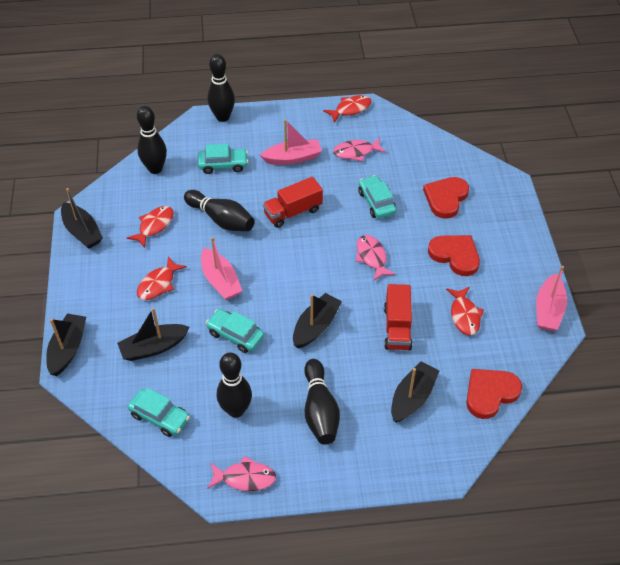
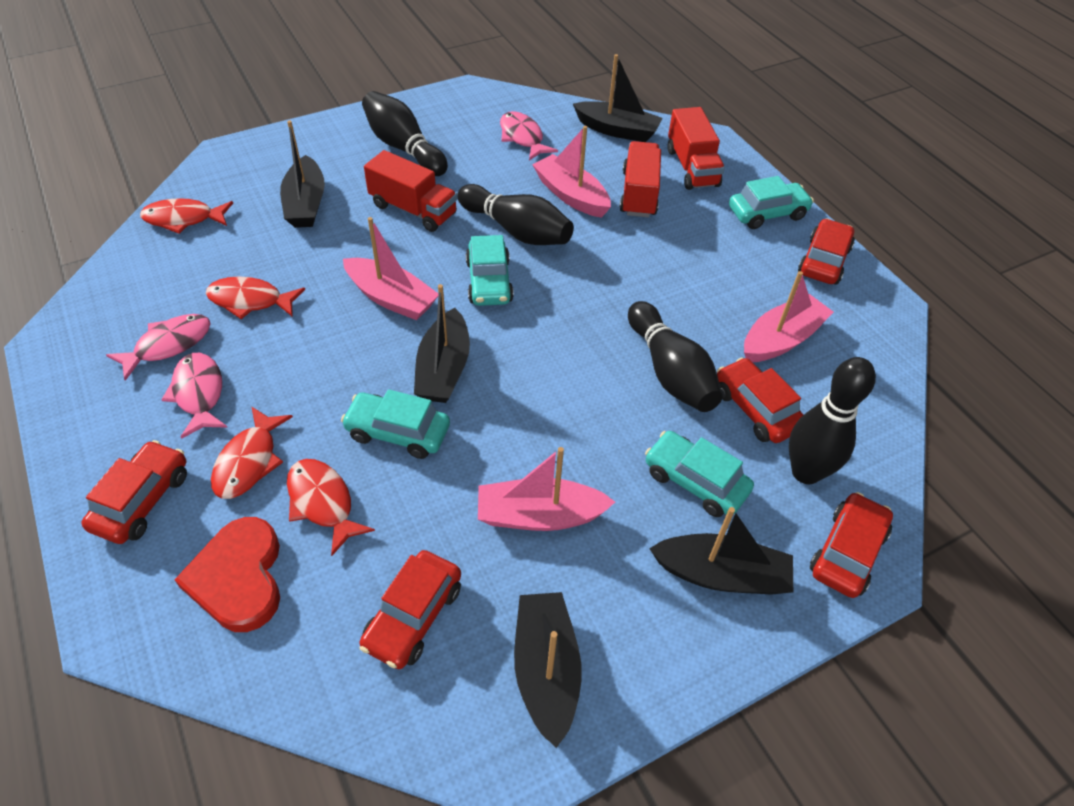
black bowling pin: [137,106,167,174] [184,190,255,231] [207,54,235,122] [217,352,252,418] [304,359,340,445] = 5 -> [362,91,448,176] [457,184,574,245] [628,301,722,412] [789,357,876,484] = 4
pink boat: [201,237,242,300] [260,119,322,165] [536,266,567,331] = 3 -> [343,217,439,320] [478,447,615,531] [532,126,611,218] [744,271,834,362] = 4
red car: none = 0 -> [81,440,187,544] [359,550,461,669] [717,357,803,443] [798,218,855,285] [810,492,893,598] = 5
red heart: [423,177,469,219] [428,235,480,276] [466,369,522,419] = 3 -> [175,517,280,632] = 1
red truck: [263,177,323,228] [384,284,412,350] = 2 -> [364,150,457,232] [620,141,661,217] [667,107,725,190] = 3

